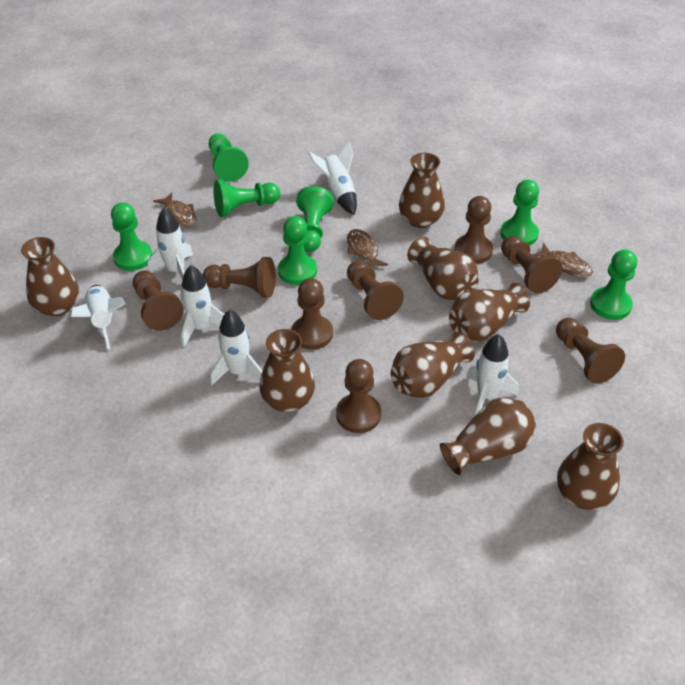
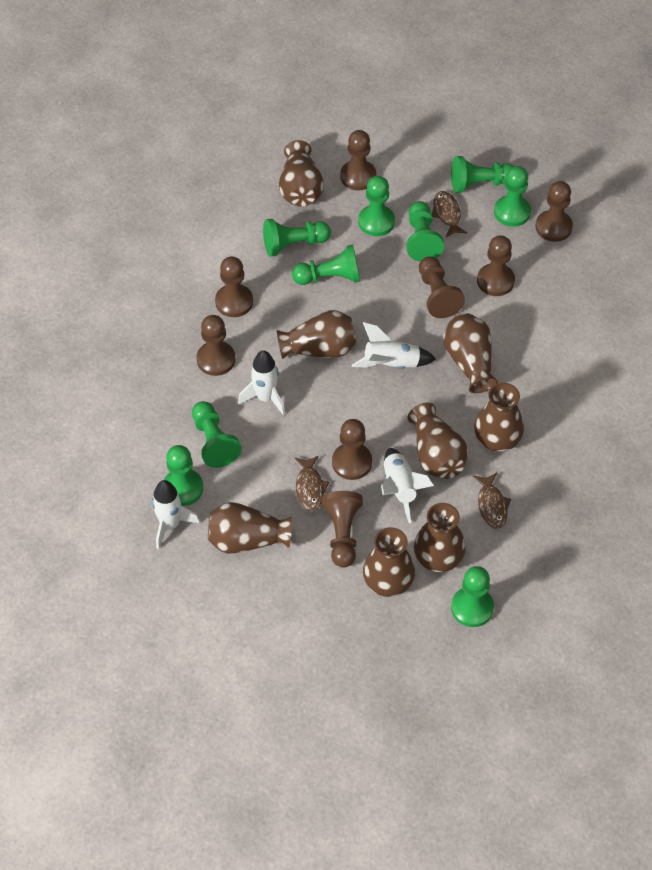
green pawn: [111,202,152,271] [208,133,249,182] [213,179,280,217] [278,216,317,285] [296,186,334,252] [500,180,539,246] [590,249,637,320] = 7 -> [164,445,203,506] [192,401,242,468] [263,219,331,257] [292,245,360,285] [358,176,395,236] [406,201,444,262] [451,156,514,193] [451,566,494,627] [494,166,531,227] = 9
white rocket: [71,285,125,349] [148,208,193,280] [181,265,224,347] [210,309,262,386] [308,142,357,215] [466,334,519,415] = 6 -> [152,480,200,549] [238,350,285,416] [352,322,436,369] [381,448,434,523] = 4

